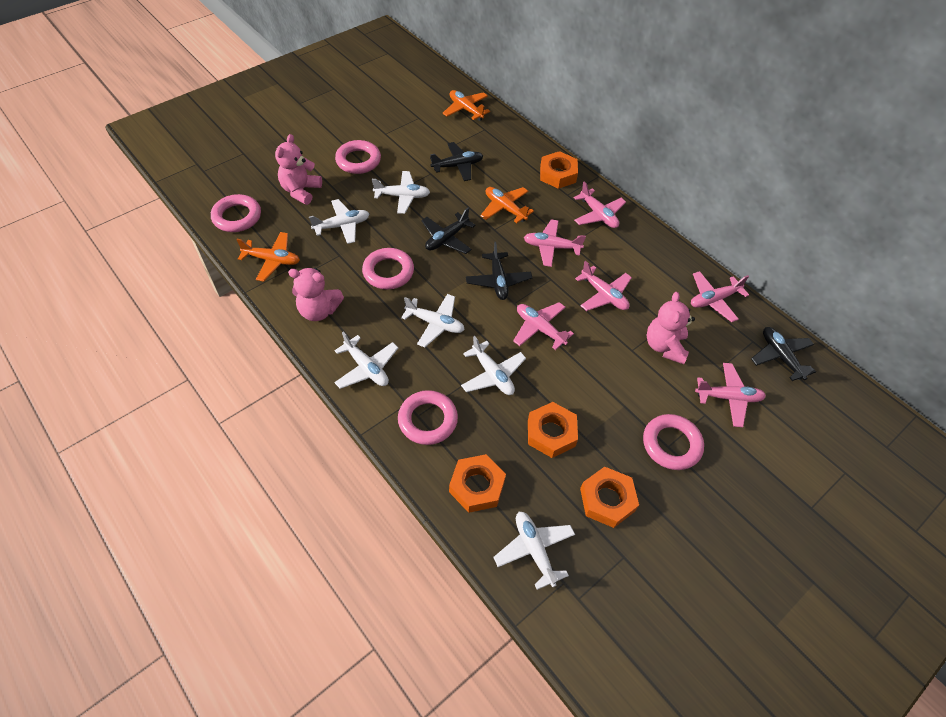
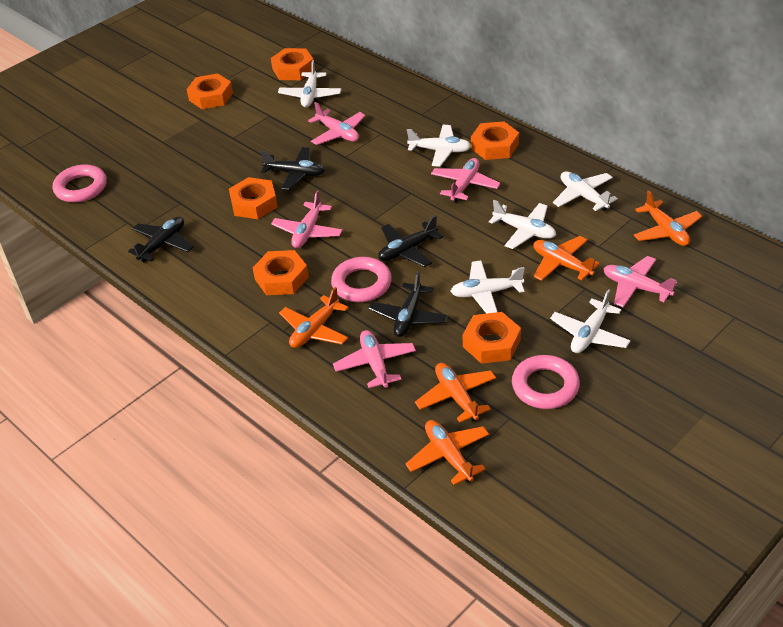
orange nut: [449,454,506,513] [528,402,578,458] [540,151,578,189] [580,467,639,528] = 4 -> [187,73,233,109] [229,177,277,219] [253,250,309,295] [271,48,313,80] [463,312,521,364] [471,121,519,160] = 6
orange plane: [237,232,300,282] [443,90,490,121] [480,187,534,223] = 3 -> [279,287,348,348] [405,420,489,485] [415,363,496,423] [533,236,600,281] [633,190,702,246] = 5
pink plane: [513,302,574,350] [524,219,586,267] [574,181,626,228] [575,261,632,311] [691,271,749,322] [695,363,766,427] = 6 -> [271,190,343,248] [308,102,365,145] [333,330,416,389] [431,158,500,203] [603,256,677,307] = 5
pink ring: [211,194,261,232] [335,140,381,174] [362,248,414,290] [398,390,458,445] [643,414,704,470] = 5 -> [53,164,107,202] [331,257,392,302] [512,355,580,409] = 3
pink teddy bear: [275,134,322,205] [288,268,344,321] [646,292,695,364] = 3 -> none = 0

